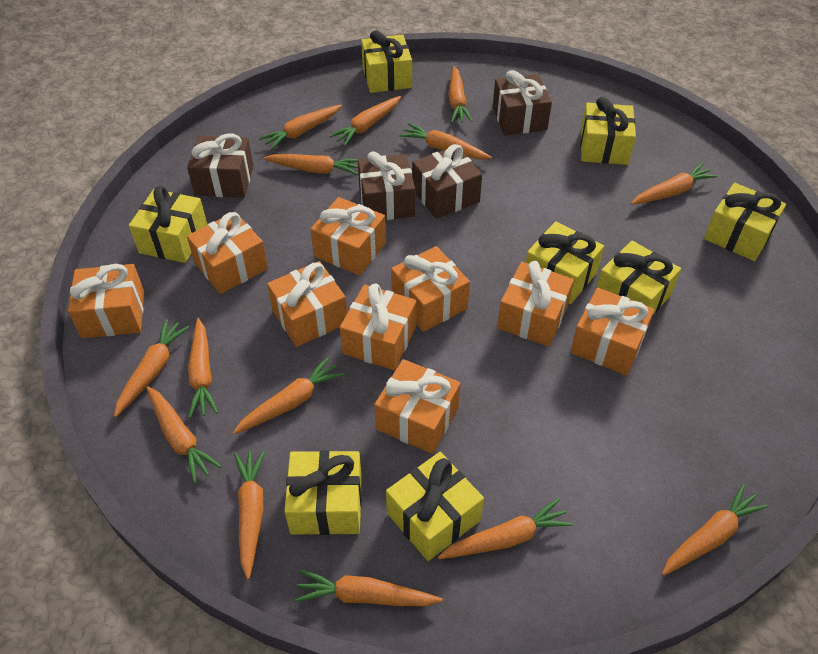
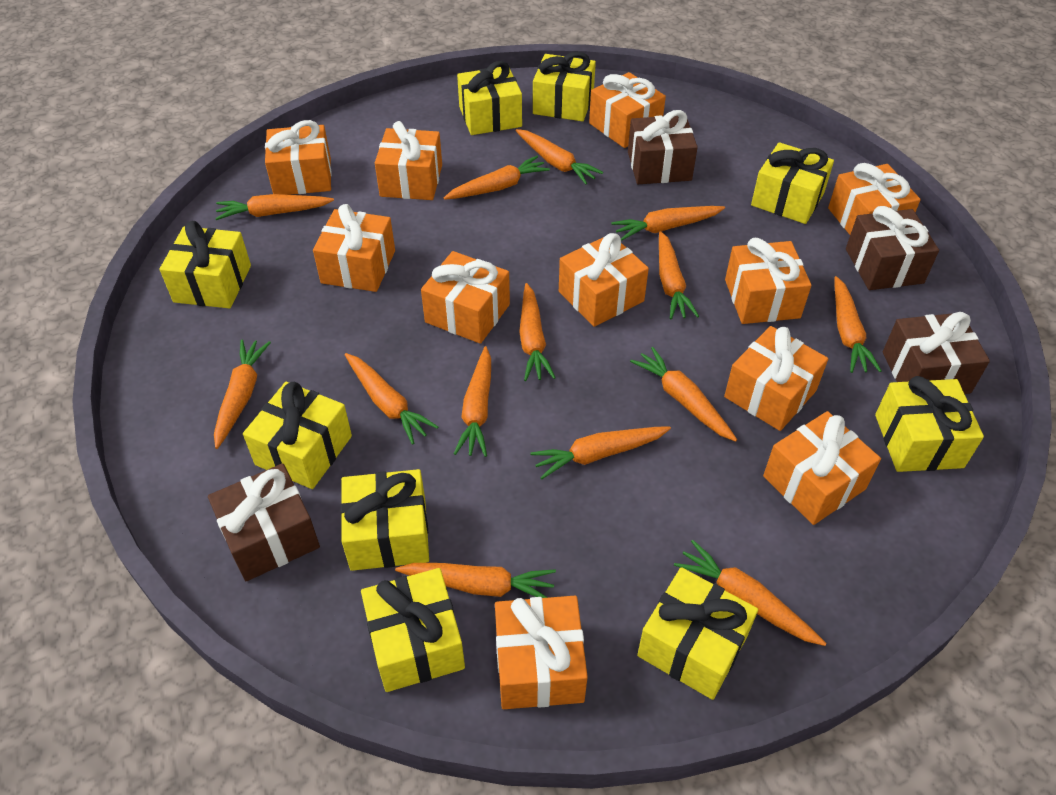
orange gift: [68,264,144,338] [187,212,268,294] [267,261,347,347] [310,197,386,276] [340,283,417,370] [374,359,461,454] [391,246,470,332] [497,261,574,346] [570,288,655,375] = 9 -> [265,120,332,195] [313,204,395,292] [375,121,442,200] [421,251,510,344] [495,596,588,709] [559,233,649,327] [589,72,666,148] [724,326,828,431] [725,238,811,324] [763,411,881,525] [828,163,921,235] = 11
yellow gift: [129,186,207,263] [284,450,362,535] [361,30,412,93] [386,452,484,561] [526,221,604,304] [580,97,636,165] [597,241,681,314] [704,183,786,261] = 8 -> [160,221,251,309] [243,382,352,489] [340,469,429,571] [361,568,465,692] [457,61,522,135] [533,52,596,121] [637,567,758,700] [751,142,834,224] [875,376,984,472] = 9

